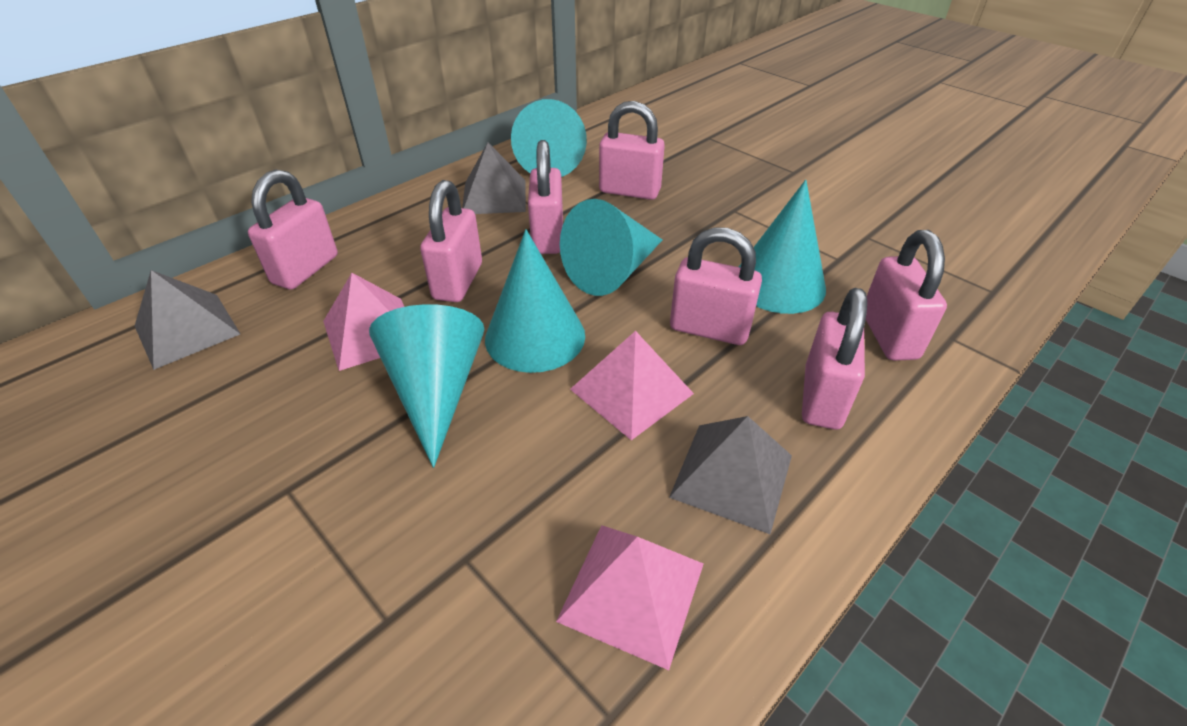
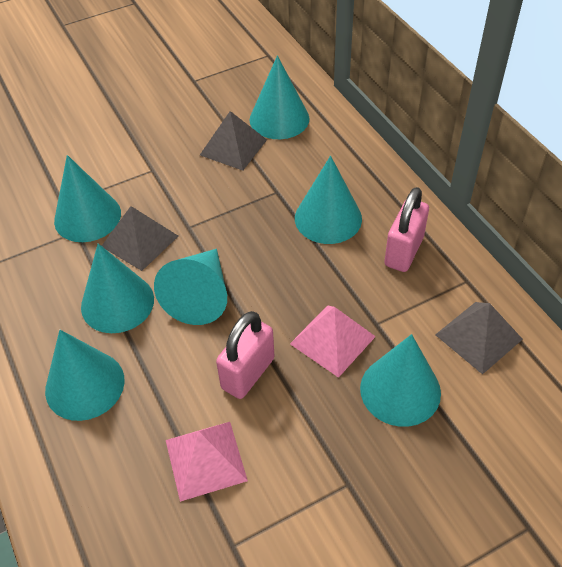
pink padlock: [248,170,338,289] [420,180,482,302] [528,140,563,254] [599,101,665,200] [670,227,762,345] [802,288,867,430] [866,230,947,361] = 7 -> [216,311,274,399] [384,187,429,272] = 2
pink pyramid: [323,273,404,371] [556,525,703,670] [570,331,694,440] = 3 -> [166,422,248,502] [290,305,376,378] = 2
turquoise cone: [369,304,485,468] [485,229,585,373] [511,99,587,177] [560,199,662,296] [739,180,826,314] = 5 -> [45,330,125,421] [54,155,121,242] [81,243,154,333] [154,249,227,325] [250,55,309,139] [295,156,362,244] [360,334,441,427] = 7

